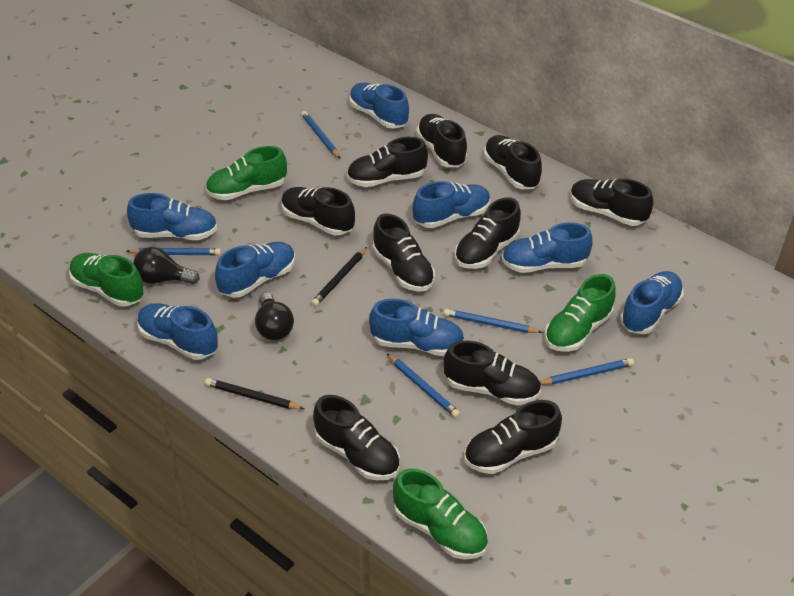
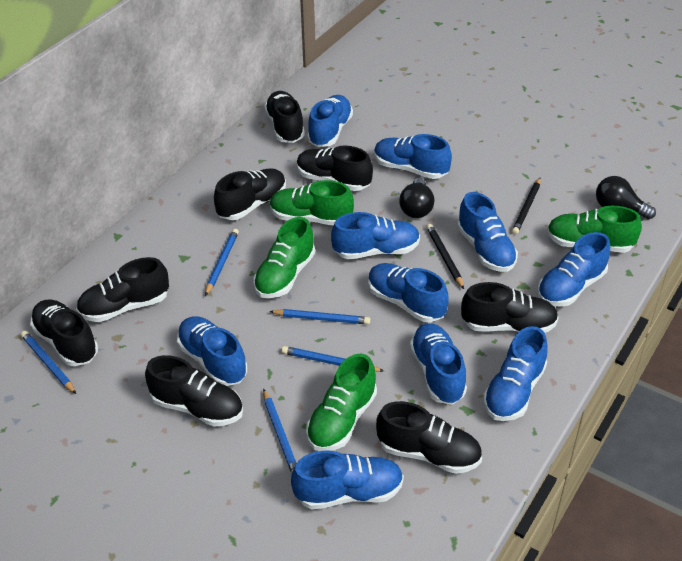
black shoe: [282,187,355,235] [313,395,400,480] [347,137,428,187] [373,213,435,292] [416,114,467,167] [444,340,541,405] [455,197,521,269] [464,400,562,474] [484,135,542,189] [570,179,653,226] = 10 -> [30,299,98,366] [76,257,169,322] [145,355,243,427] [214,168,286,220] [264,91,305,143] [297,145,373,191] [376,401,482,474] [461,282,559,333] = 8
blue shoe: [127,193,217,240] [137,303,218,360] [215,242,295,298] [349,83,409,129] [369,299,465,356] [413,181,491,228] [501,223,593,273] [620,271,684,334] = 8 -> [177,316,247,386] [291,450,404,509] [307,95,353,147] [331,212,420,259] [368,263,449,322] [374,134,452,179] [409,323,467,405] [457,192,518,272] [483,326,548,421] [537,232,610,307] = 10

